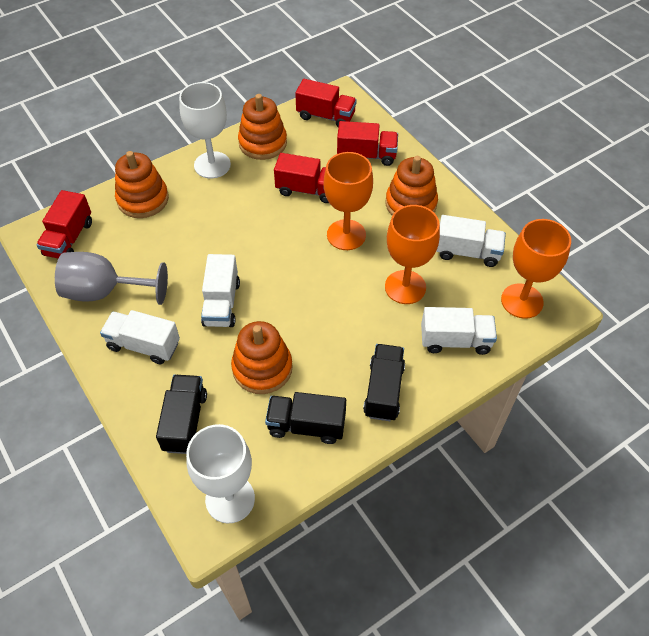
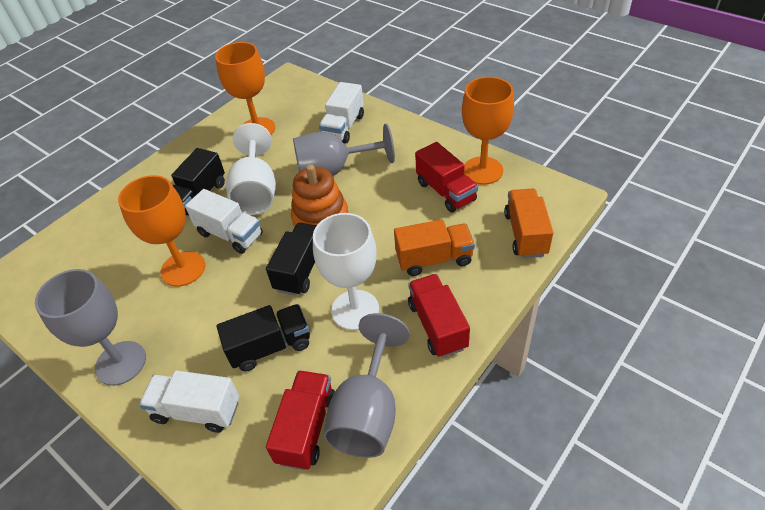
grey goblet: [55,252,168,305] = 1 -> [35,269,146,386] [293,124,395,176] [323,313,410,458] = 3
orange stacking toy: [115,151,169,218] [231,321,293,394] [238,94,287,160] [386,156,438,216] = 4 -> [291,164,349,228] = 1
orange truck: none = 0 -> [394,219,475,276] [504,188,553,258] = 2
red truck: [36,190,92,258] [274,153,329,203] [295,79,357,127] [337,121,398,166] = 4 -> [266,370,335,470] [408,274,470,358] [415,142,478,213] = 3
white truck: [100,310,180,364] [201,254,240,327] [421,307,497,355] [436,215,506,267] = 4 -> [139,370,239,433] [185,189,263,254] [319,82,364,144] = 3

